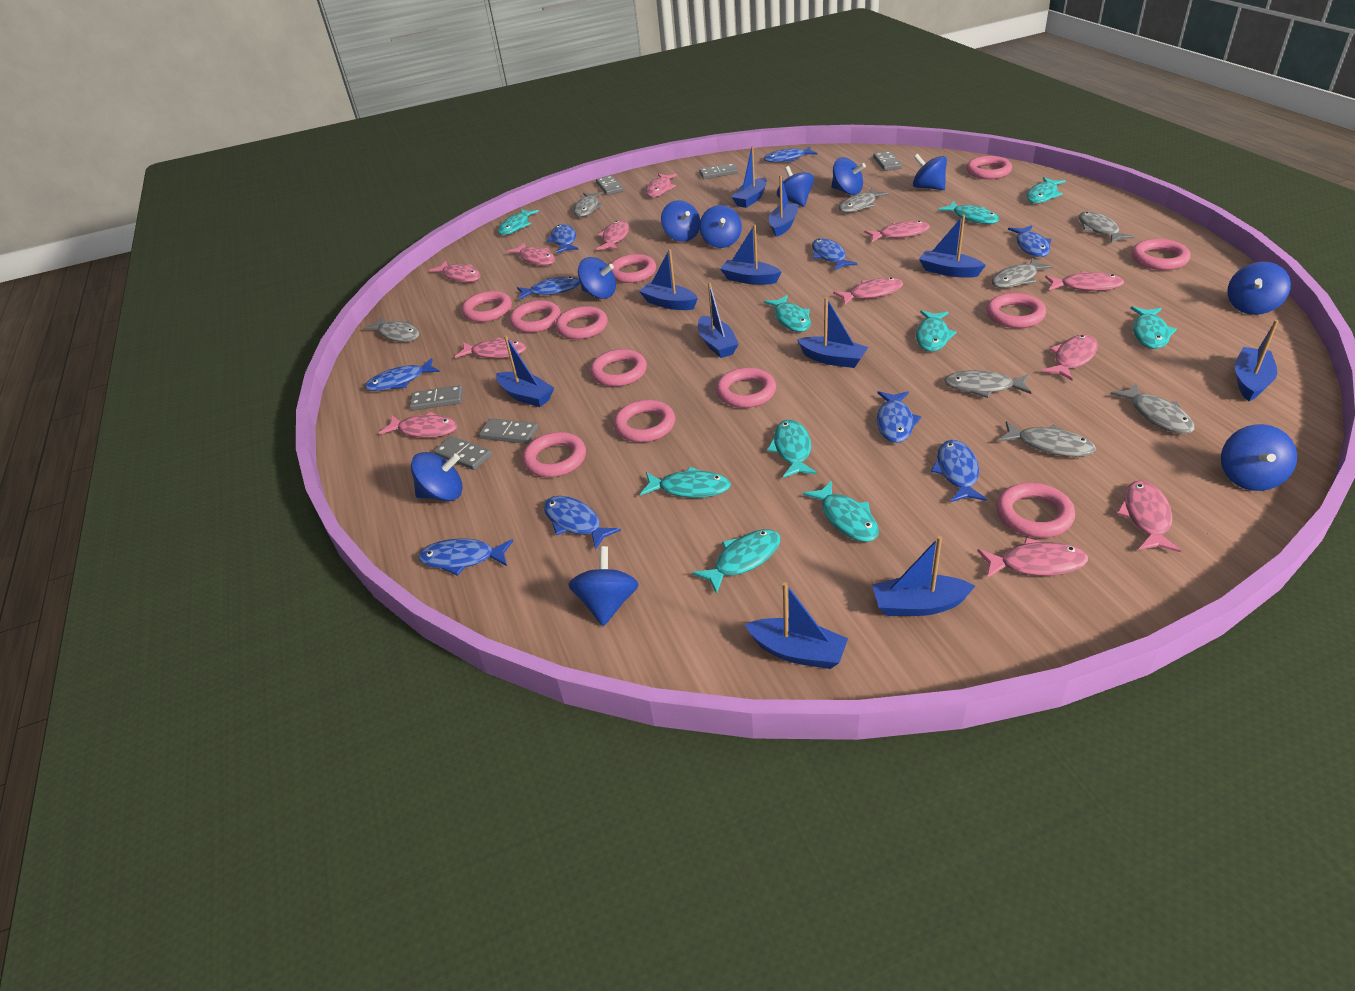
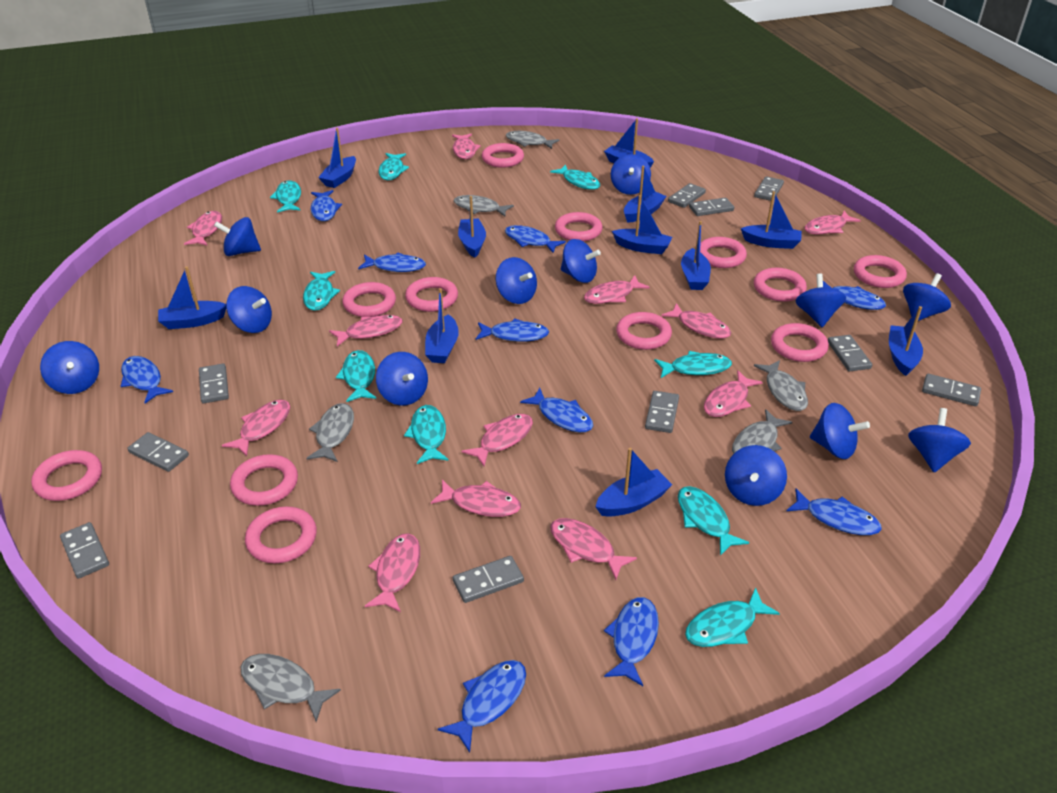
blue spinning top: [411,452,463,501] [568,546,639,626] [578,257,616,299] [661,200,700,242] [700,205,742,248] [777,166,814,207] [831,157,866,195] [913,154,947,190] [1221,424,1297,491] [1227,262,1291,315] = 10 -> [40,341,99,394] [214,217,261,256] [226,286,272,333] [376,352,428,406] [496,257,537,304] [561,239,601,283] [611,154,651,195] [725,445,787,506] [796,273,846,327] [810,403,870,459] [903,273,951,321] [908,408,971,472] = 12
grey domino: [409,385,463,411] [433,436,492,470] [479,418,538,444] [596,175,623,195] [699,163,738,179] [873,151,902,171] = 6 -> [60,522,109,579] [128,432,189,472] [199,364,229,404] [453,556,524,603] [645,391,679,433] [668,183,706,208] [689,198,734,216] [754,176,784,201] [828,335,872,372] [922,374,981,406] = 10
grey fish: [363,317,419,342] [573,192,603,217] [839,188,889,213] [944,370,1031,398] [991,258,1053,288] [998,421,1096,457] [1078,211,1134,243] [1110,383,1194,434] = 8 -> [241,654,341,722] [307,403,354,462] [454,195,514,217] [506,131,560,149] [732,409,792,454] [754,360,808,411] = 6
turquoise fish: [498,209,539,235] [640,467,731,498] [692,529,780,594] [764,295,811,332] [767,420,817,478] [803,480,879,542] [916,310,957,352] [938,201,999,224] [1027,177,1066,203] [1130,306,1177,349] = 10 -> [270,180,301,213] [303,271,340,311] [336,350,376,402] [378,153,409,180] [404,405,449,464] [550,164,600,190] [654,351,732,378] [678,486,749,556] [685,587,780,647] = 9

